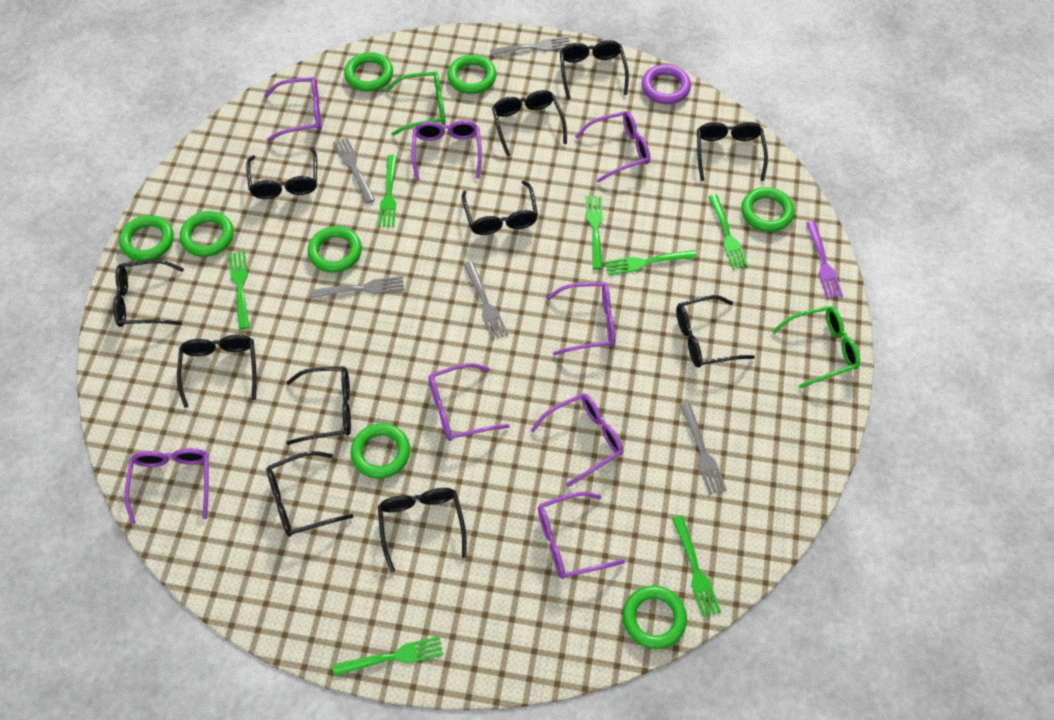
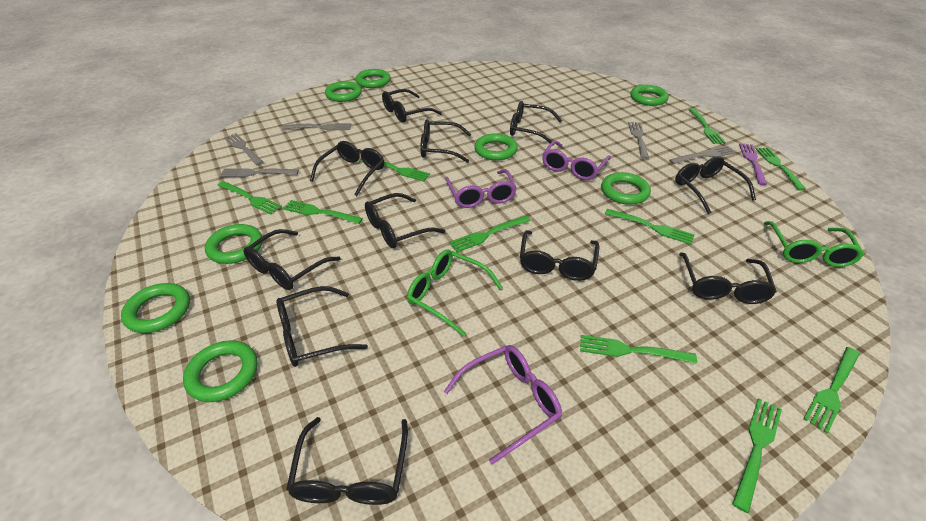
green fork: [229,251,249,330] [332,636,443,676] [378,155,397,227] [586,196,603,269] [605,250,697,275] [672,515,721,617] [708,195,749,270] = 7 -> [217,181,282,215] [283,200,363,224] [360,158,430,182] [449,216,531,253] [580,335,697,364] [605,209,695,245] [688,108,726,144] [732,398,782,513] [756,148,806,191] [803,347,860,433] = 10
purple glasses: [125,448,209,524] [264,77,322,142] [412,120,482,181] [428,363,510,441] [530,393,623,487] [538,492,625,579] [546,282,615,355] [575,111,650,183] = 8 -> [444,345,562,465] [445,169,516,208] [542,141,611,180] = 3
purple ring: [642,65,691,104] = 1 -> none = 0

